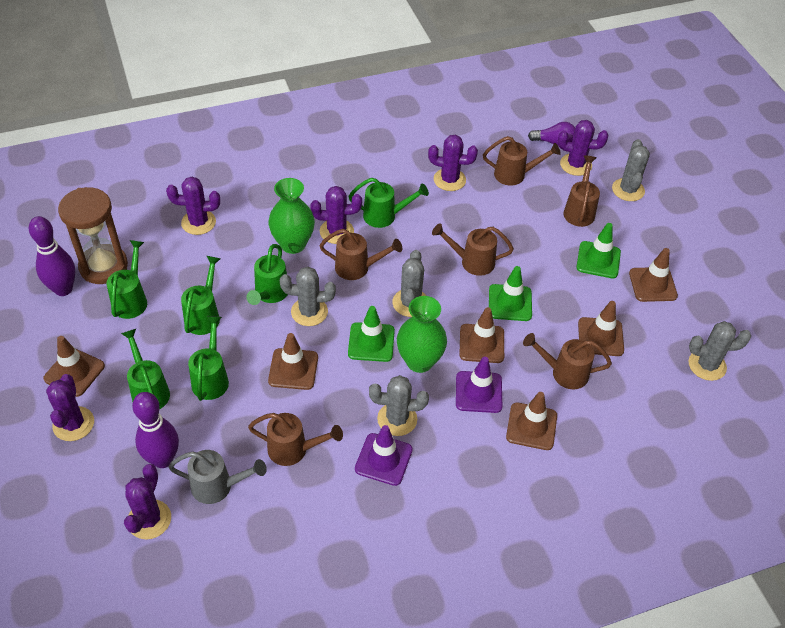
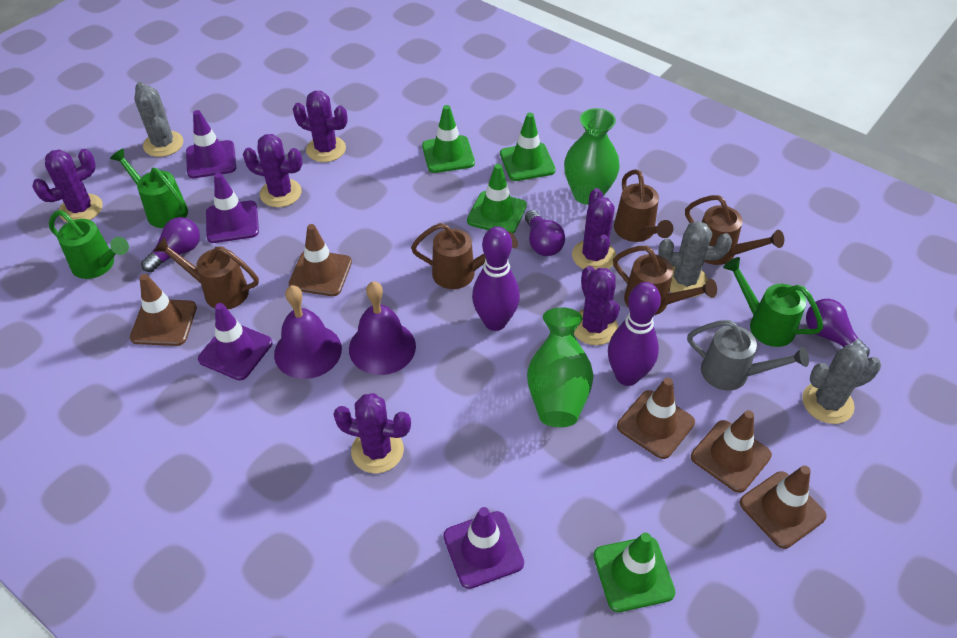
brown hourglass: [58,187,128,284] = 1 -> none = 0
brown traffic cone: [43,336,105,397] [268,333,318,390] [459,307,504,363] [506,392,557,450] [578,301,624,356] [629,248,678,302] = 6 -> [130,274,197,346] [289,224,352,296] [617,378,695,459] [691,410,772,493] [740,466,827,549] = 5
brown watering can: [248,413,343,466] [319,229,402,280] [432,223,514,276] [483,136,561,186] [523,333,612,389] [563,156,600,227] = 6 -> [154,237,259,309] [411,223,518,289] [613,246,717,315] [614,169,673,242] [685,195,784,265] = 5
green traffic cone: [348,306,395,362] [489,266,532,321] [576,223,621,278] = 3 -> [422,105,475,173] [467,164,527,234] [500,113,556,181] [593,532,676,612] = 4
green watering can: [107,240,147,319] [121,329,170,409] [181,256,221,335] [188,316,229,401] [246,244,288,305] [348,178,429,228] = 6 -> [49,210,129,279] [110,148,188,228] [723,257,823,347] = 3
grey cactus: [280,267,336,326] [369,375,429,436] [392,250,426,317] [612,139,650,201] [688,321,751,381] = 5 -> [134,82,183,157] [658,221,732,298] [802,345,881,424] = 3
purple bell: none = 0 -> [274,285,342,379] [349,281,416,375] = 2
purple light bulb: [528,122,575,147] = 1 -> [141,217,200,272] [525,210,565,256] [806,299,870,358] = 3
purple traffic cone: [355,425,413,486] [456,357,502,413] = 2 -> [186,110,236,178] [198,303,272,380] [206,173,259,243] [443,507,524,589] = 4

